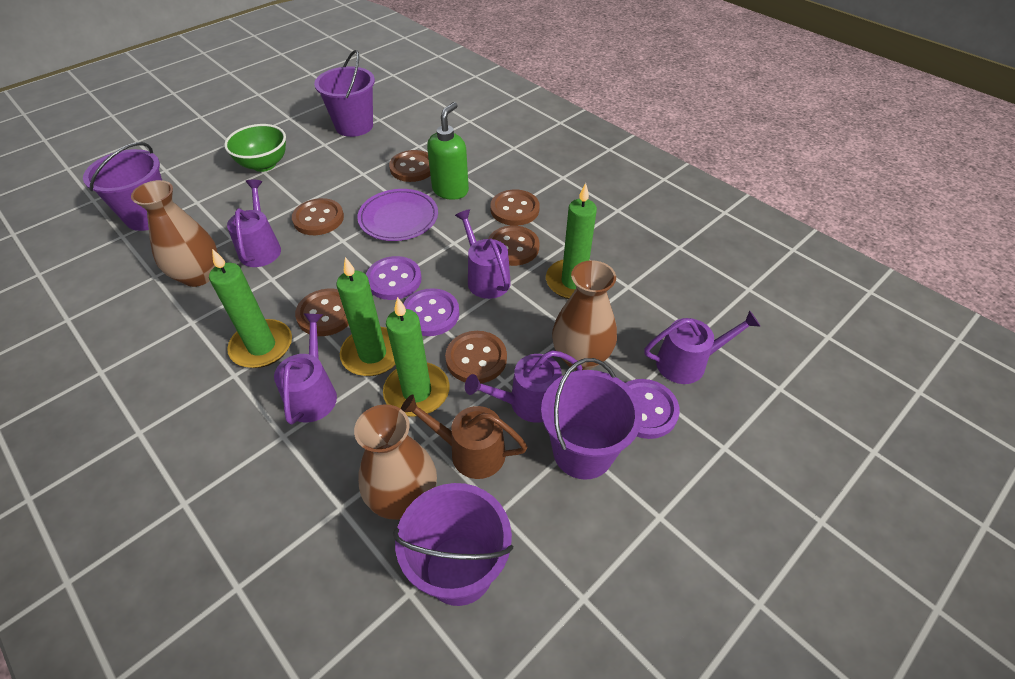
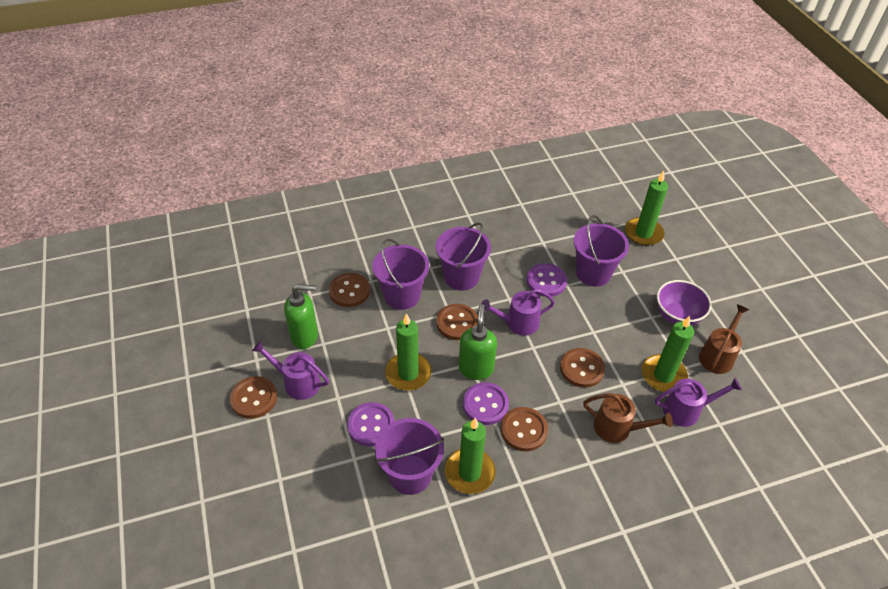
brown button: [292,198,344,235] [295,289,349,336] [389,150,431,182] [445,331,507,383] [488,226,540,266] [490,190,540,226] = 6 -> [230,376,277,419] [329,273,370,307] [436,304,478,340] [501,407,548,451] [560,348,605,388] = 5
brown vase: [131,180,218,287] [354,404,437,520] [552,260,617,370] = 3 -> none = 0
brown watering can: [401,394,528,479] = 1 -> [583,393,673,443] [699,304,749,374] = 2
green bowl: [224,124,286,172] = 1 -> none = 0
green soap dispenser: [427,102,469,200] = 1 -> [284,284,318,349] [459,304,497,380] = 2
purple bowl: none = 0 -> [657,280,712,326] = 1
purple plate: [357,189,438,241] = 1 -> none = 0
purple watering can: [227,180,281,267] [274,314,337,424] [455,209,511,299] [465,350,583,423] [644,311,761,384] = 5 -> [252,341,329,400] [481,289,555,336] [655,378,742,427] = 3

